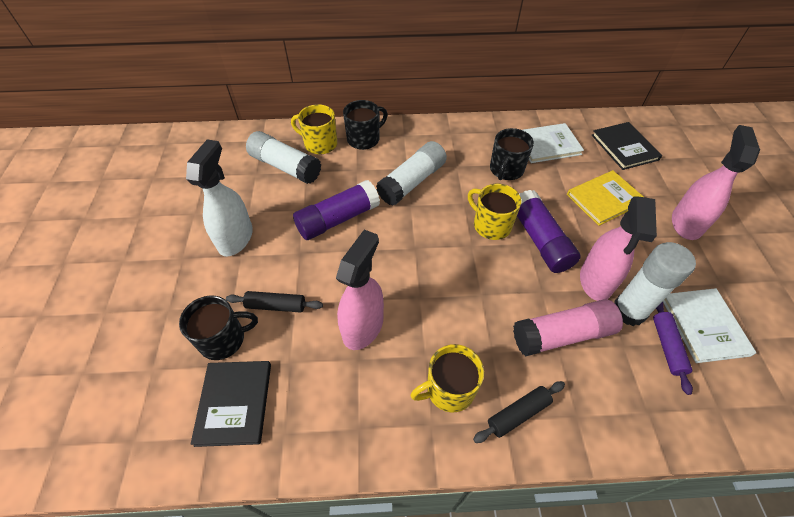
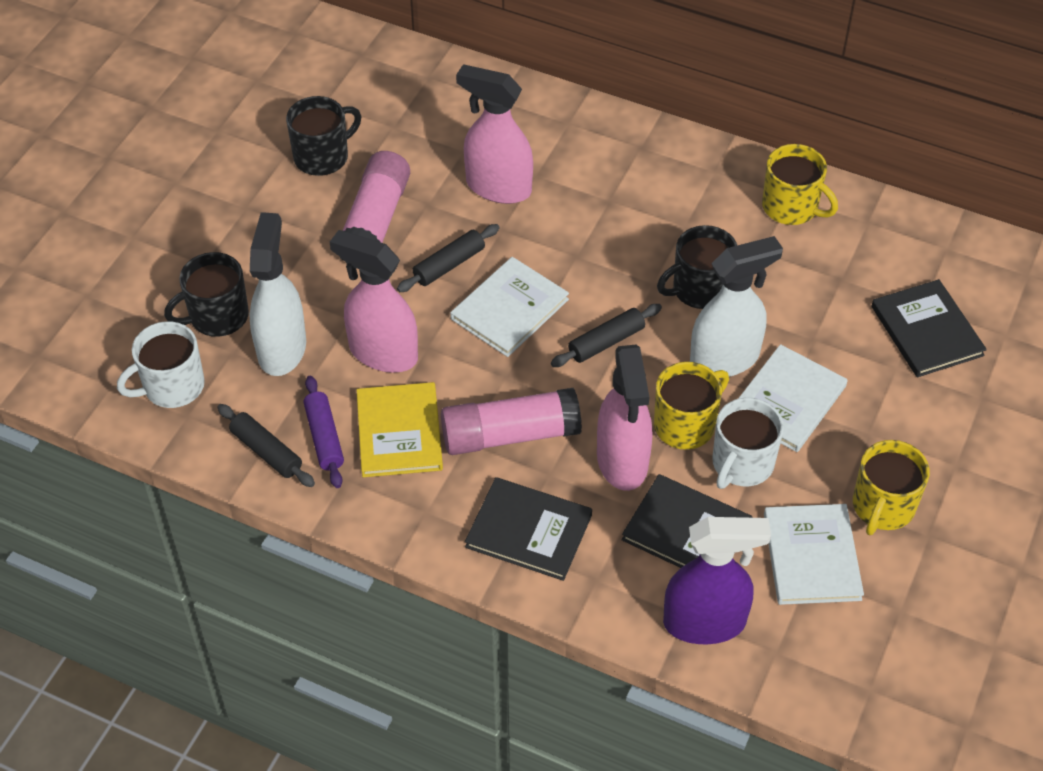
black book: [191,361,271,447] [592,122,662,170] = 2 -> [465,477,592,581] [622,474,752,568] [872,279,987,377] = 3
black rolling pin: [226,291,323,313] [473,381,565,443] = 2 -> [217,404,315,487] [397,224,500,292] [551,304,662,367] = 3
pink glue stick: [513,299,623,357] = 1 -> [340,151,410,263] [441,388,582,455] = 2
purple glue stick: [293,180,380,240] [517,190,581,273] = 2 -> none = 0
purple spray bottle: none = 0 -> [663,517,771,644] = 1
white book: [523,123,584,163] [663,288,757,363] = 2 -> [450,257,569,357] [738,344,848,452] [764,504,864,605] = 3
white glue stick: [246,131,321,184] [376,141,447,205] [614,242,696,326] = 3 -> none = 0
white mug: none = 0 -> [117,321,205,408] [712,398,784,489] = 2
white spray bottle: [186,140,253,256] = 1 -> [249,212,306,376] [690,236,783,377] = 2

